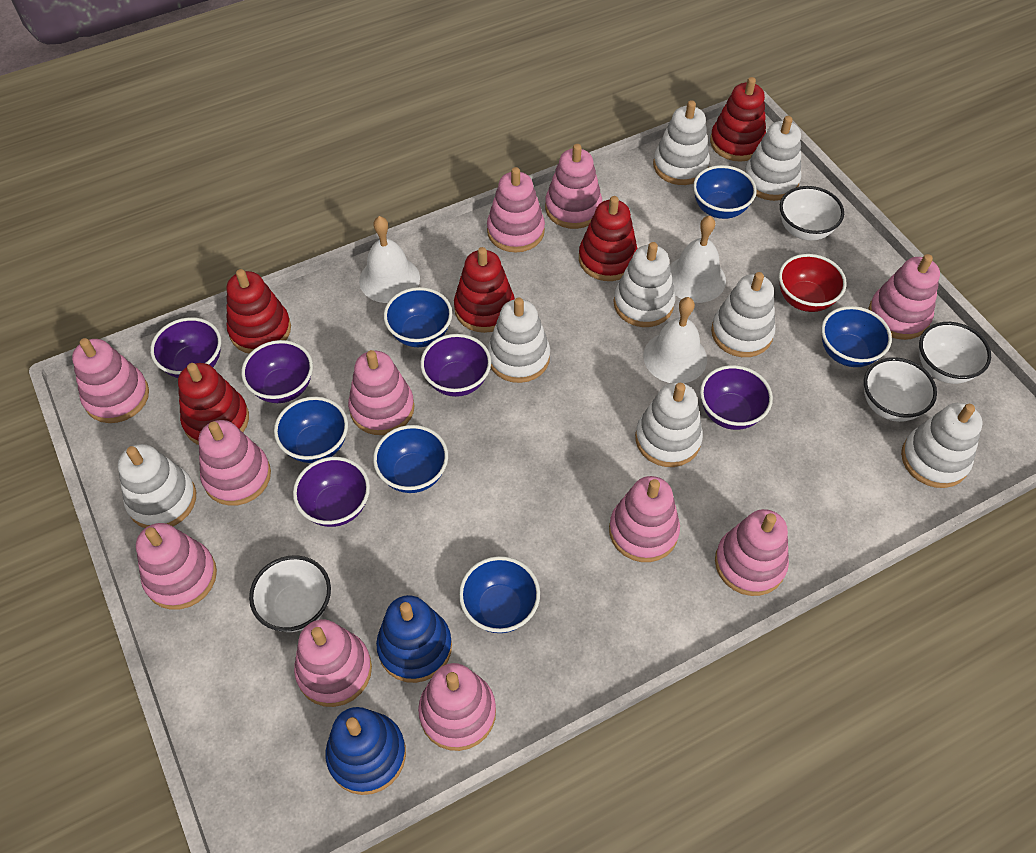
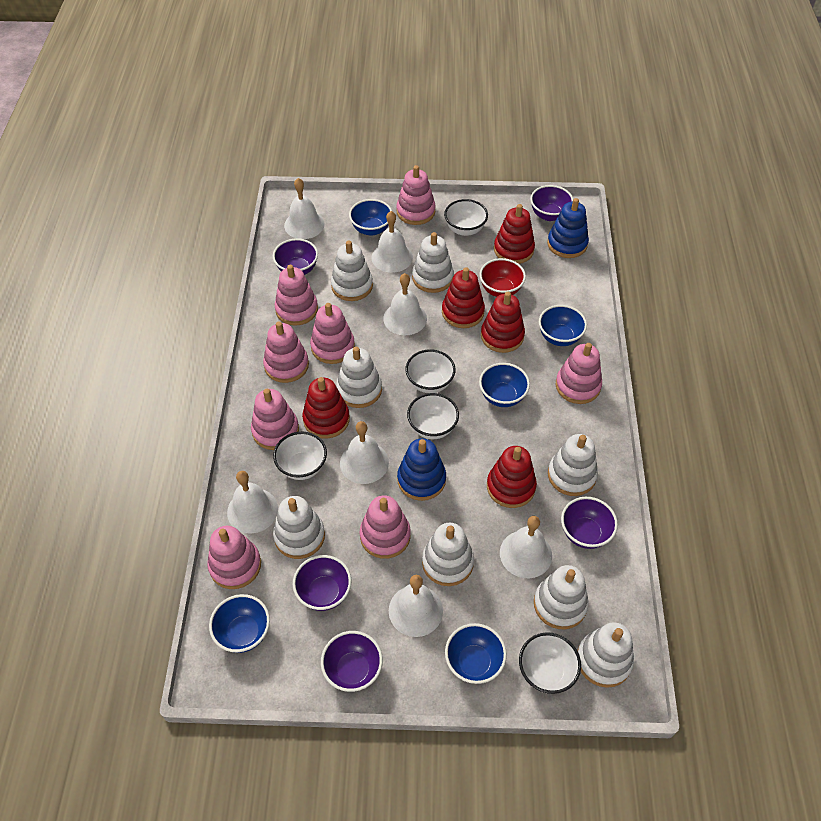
blue bowl: [274,397,348,463] [373,425,448,493] [384,287,452,347] [459,556,540,633] [693,165,757,219] [821,306,892,367] = 6 -> [209,594,270,653] [349,199,392,236] [445,623,507,684] [479,363,530,407] [539,305,587,346] = 5
pink stacking toy: [72,338,149,423] [136,523,217,610] [199,420,271,506] [294,619,372,707] [348,350,415,435] [418,663,496,751] [487,167,545,253] [545,144,602,229] [609,476,680,562] [715,509,789,596] [868,254,940,340] = 11 -> [207,526,261,589] [251,389,299,450] [263,322,309,383] [275,265,318,326] [310,303,355,364] [360,495,411,559] [396,165,436,225] [556,343,602,404] = 8
white bell: [359,216,420,303] [643,297,707,383] [670,216,726,303] = 3 -> [227,471,278,534] [284,178,325,239] [340,421,389,484] [371,211,413,273] [383,273,427,335] [389,575,443,637] [500,516,552,578] = 7
white bowl: [249,555,331,632] [780,186,844,240] [864,357,937,422] [919,322,991,384] = 4 -> [273,432,327,480] [405,349,456,393] [407,393,459,439] [444,199,488,236] [519,632,581,694] = 5

